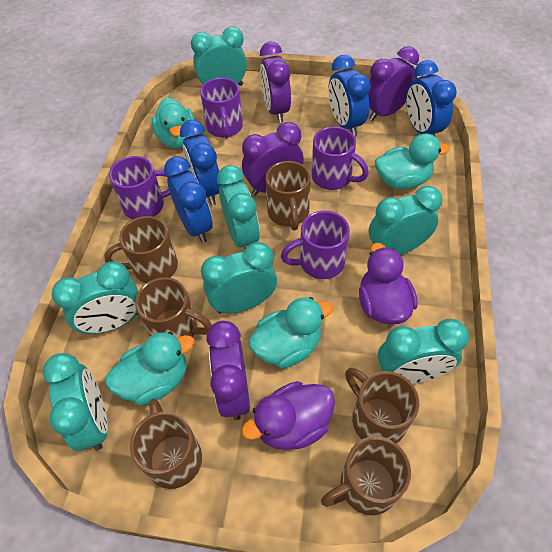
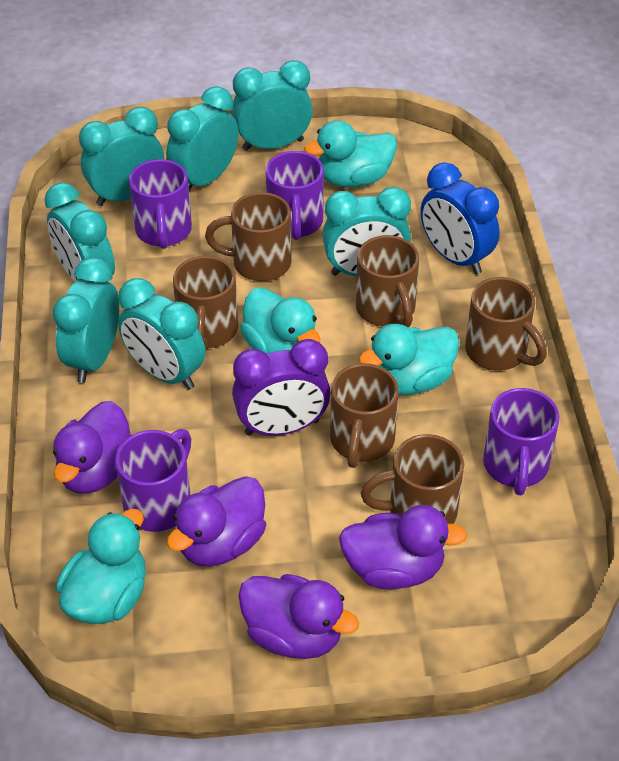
blue clock: [164,156,213,243] [180,120,221,205] [329,55,371,136] [406,60,457,136] = 4 -> [420,162,499,274] = 1
purple clock: [206,321,250,420] [242,122,304,196] [260,41,291,123] [368,46,419,121] = 4 -> [232,339,331,436] = 1
purple duck: [241,381,335,450] [359,243,418,324] = 2 -> [53,401,132,494] [167,476,266,567] [238,574,359,659] [339,505,467,589] = 4

